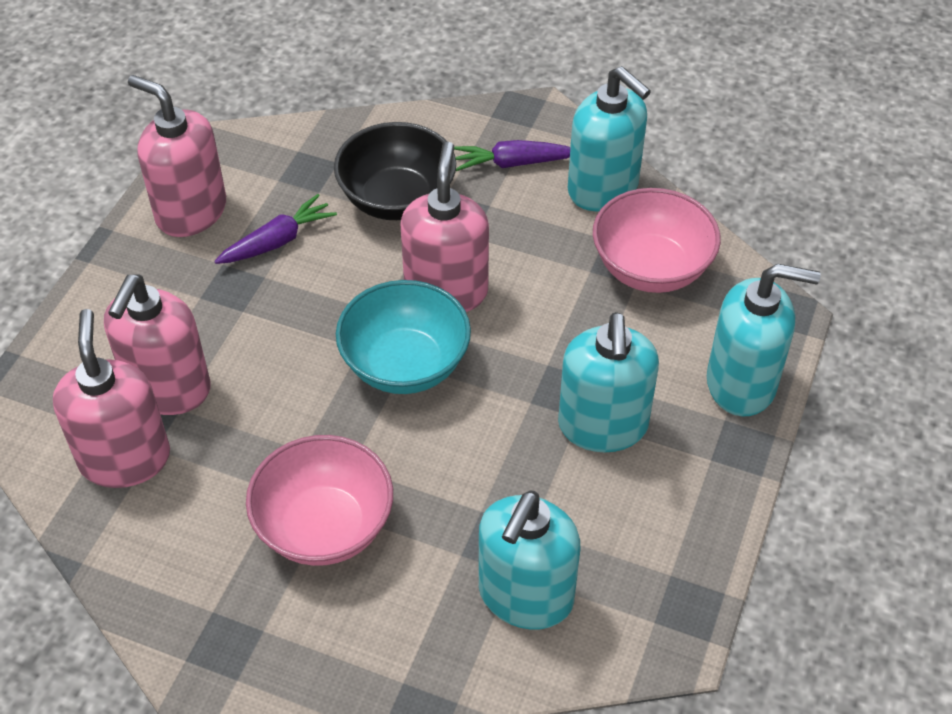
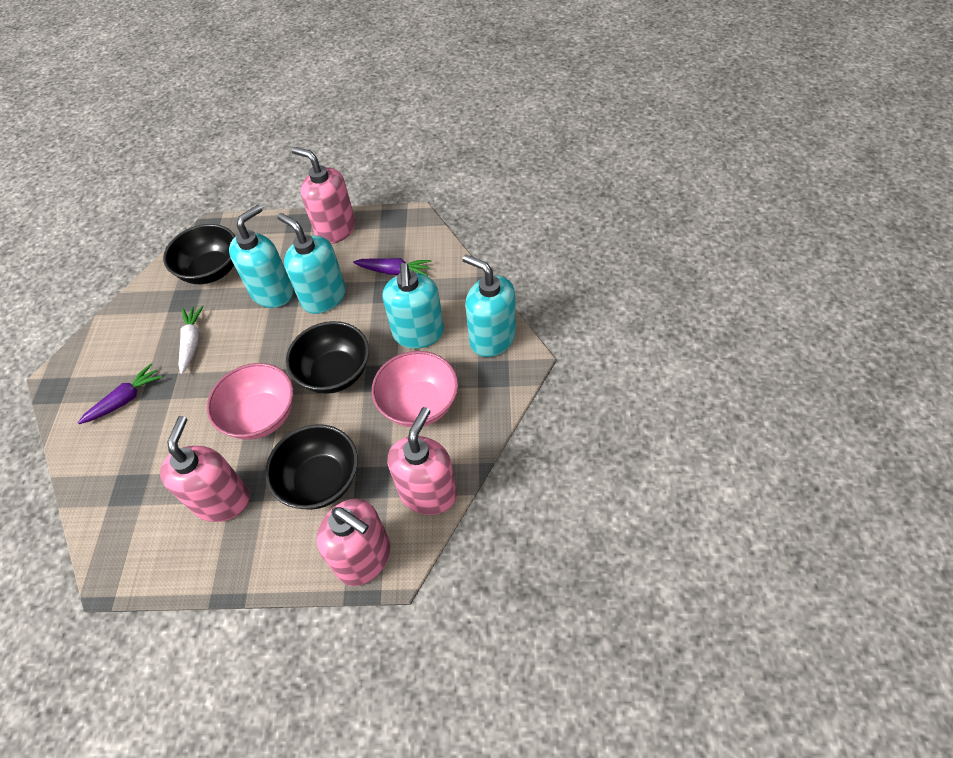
black bowl: [334,122,456,220] = 1 -> [163,224,236,284] [265,424,358,510] [286,321,369,394] = 3
turquoise bowl: [336,280,471,394] = 1 -> none = 0
white carrot: none = 0 -> [178,305,204,374] = 1

